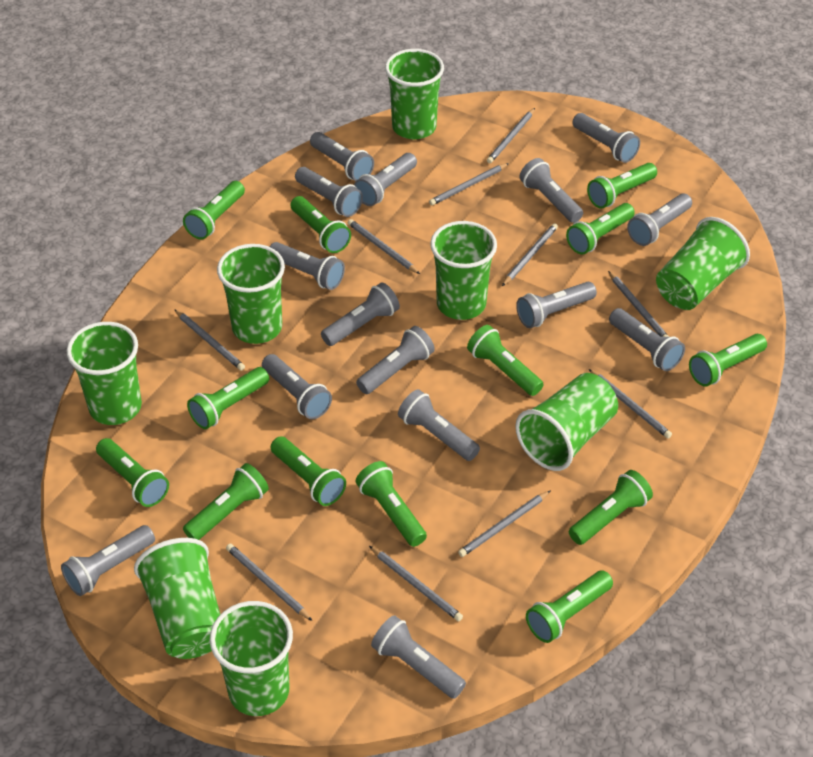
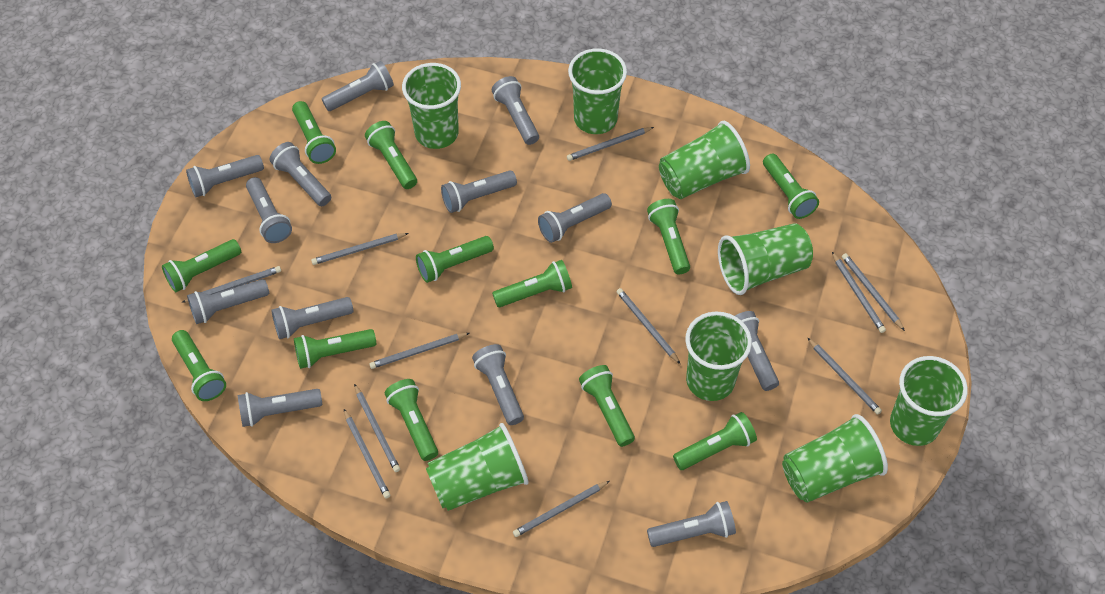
green flashlight: [96,438,169,507] [183,181,245,240] [183,463,269,540] [187,367,269,429] [270,436,346,506] [290,196,351,253] [356,461,427,547] [467,325,544,396] [526,570,613,643] [566,203,635,254] [569,470,653,545] [587,163,657,209] [689,334,767,387] = 13 -> [162,239,241,292] [172,330,226,401] [292,101,336,164] [294,329,376,369] [365,121,417,189] [384,379,438,461] [416,236,494,283] [492,260,572,307] [579,365,635,447] [647,199,690,274] [673,412,757,470] [763,154,819,219] = 12
grey flashlight: [61,525,155,596] [262,354,332,419] [270,242,345,290] [295,167,363,217] [310,132,374,181] [321,283,400,346] [354,153,417,206] [356,326,435,394] [371,615,466,699] [398,389,480,461] [516,282,597,328] [519,158,583,223] [572,113,640,163] [609,308,685,371] [627,193,692,246] = 15 -> [186,155,264,197] [187,279,269,324] [238,389,322,427] [246,177,292,243] [270,142,331,206] [271,297,354,339] [322,61,394,111] [441,170,517,213] [472,344,524,425] [492,76,539,145] [538,193,612,243] [647,501,736,547] [735,311,779,391] = 13
grey pencil: [174,309,245,371] [226,544,313,621] [348,219,420,274] [369,546,463,621] [429,163,509,206] [458,490,551,557] [487,108,535,163] [502,223,558,286] [589,369,672,439] [608,271,669,337] = 10 -> [182,266,281,303] [311,233,409,265] [344,409,391,499] [354,384,400,472] [369,333,469,369] [513,481,610,537] [567,127,654,161] [616,288,680,364] [808,338,882,415] [832,252,886,333] [842,253,905,331] = 11

